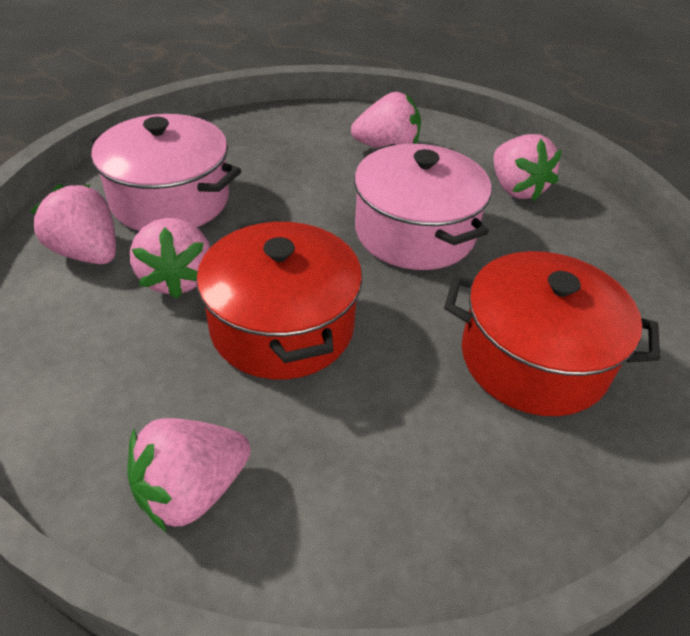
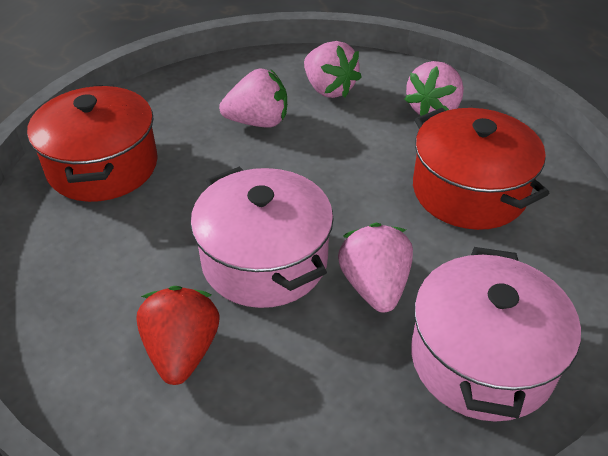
pink strawberry: [31,184,116,264] [127,418,251,532] [130,218,210,299] [351,92,421,148] [493,134,562,201] = 5 -> [219,68,287,128] [304,41,361,98] [338,223,413,312] [404,61,464,116] = 4
red strawberry: none = 0 -> [136,286,220,385] = 1

